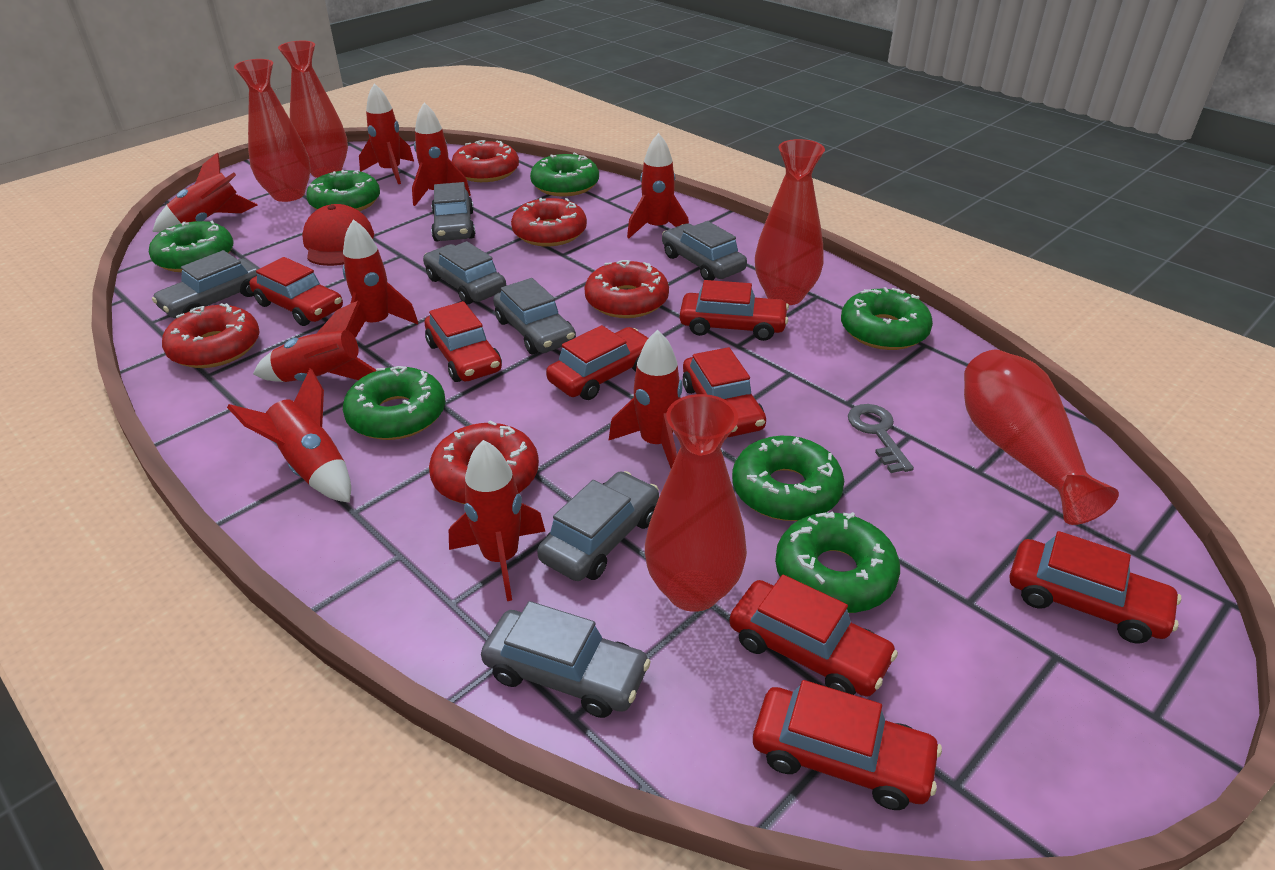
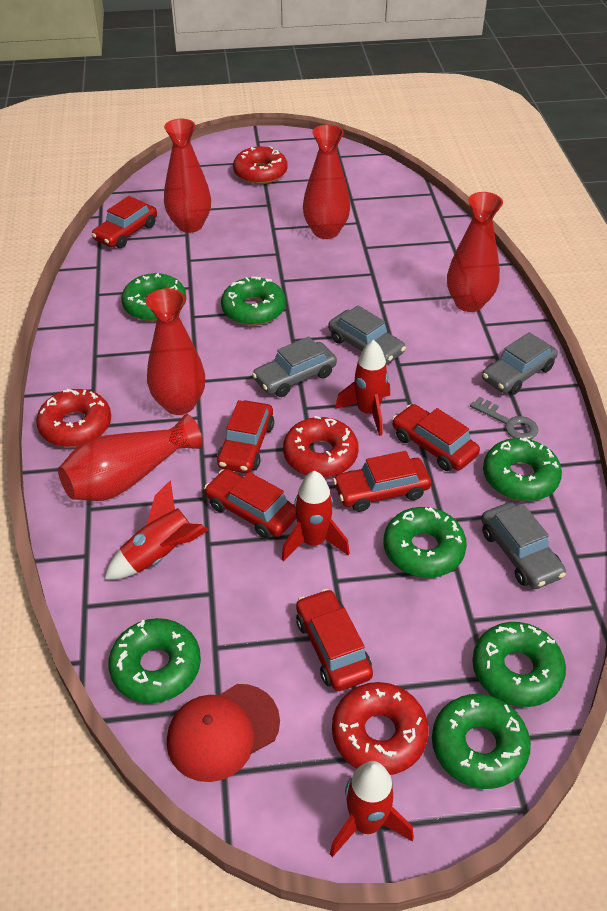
grey car: [152,250,260,318] [423,241,506,305] [431,182,475,242] [481,601,651,718] [493,278,576,354] [537,471,659,581] [662,221,747,280] = 7 -> [252,336,337,397] [328,305,406,365] [481,502,566,589] [482,332,558,395] = 4
red car: [249,257,343,326] [425,301,502,382] [546,325,648,400] [680,280,789,341] [683,347,766,437] [729,574,898,697] [753,680,942,810] [1009,531,1181,643] = 8 -> [92,196,157,248] [204,469,297,539] [217,400,274,473] [296,589,373,691] [333,451,431,512] [392,404,480,471] = 6
red donut: [162,303,260,368] [429,421,539,504] [451,140,519,182] [511,198,587,247] [584,260,669,318] = 5 -> [36,389,111,447] [233,146,288,184] [283,416,359,478] [332,682,429,775] = 4
red rocket: [152,152,258,232] [227,369,351,503] [253,301,376,382] [343,219,418,338] [359,83,414,184] [412,102,471,206] [449,440,546,601] [608,330,683,468] [627,133,689,238] = 9 -> [104,481,209,580] [281,470,350,561] [330,761,414,857] [335,340,390,436] = 4

